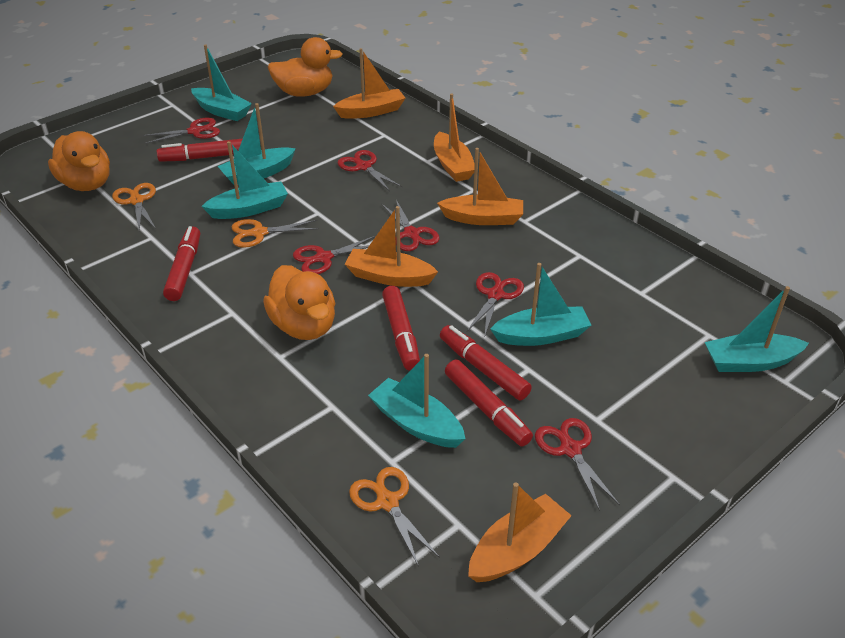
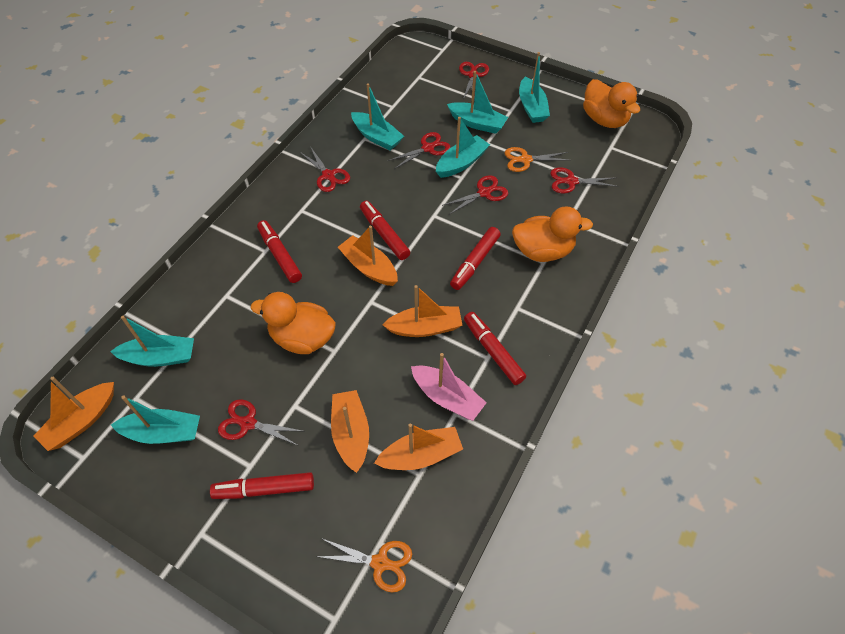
orange scissors: [112,183,156,231] [232,219,319,248] [349,467,440,567] = 3 -> [315,538,412,592] [505,147,571,172] = 2
pink boat: none = 0 -> [411,353,487,421] = 1

